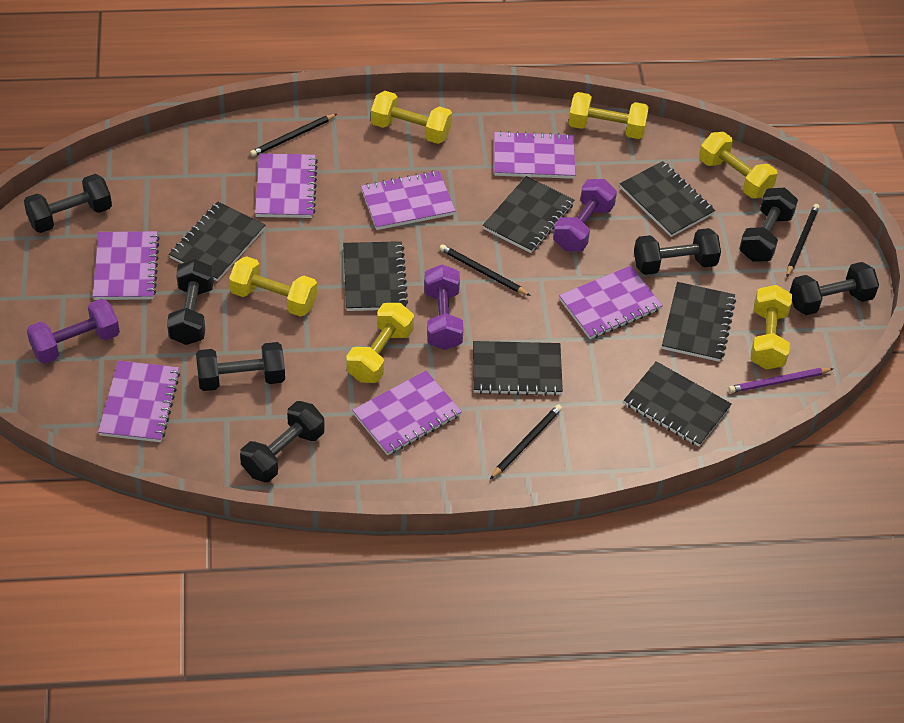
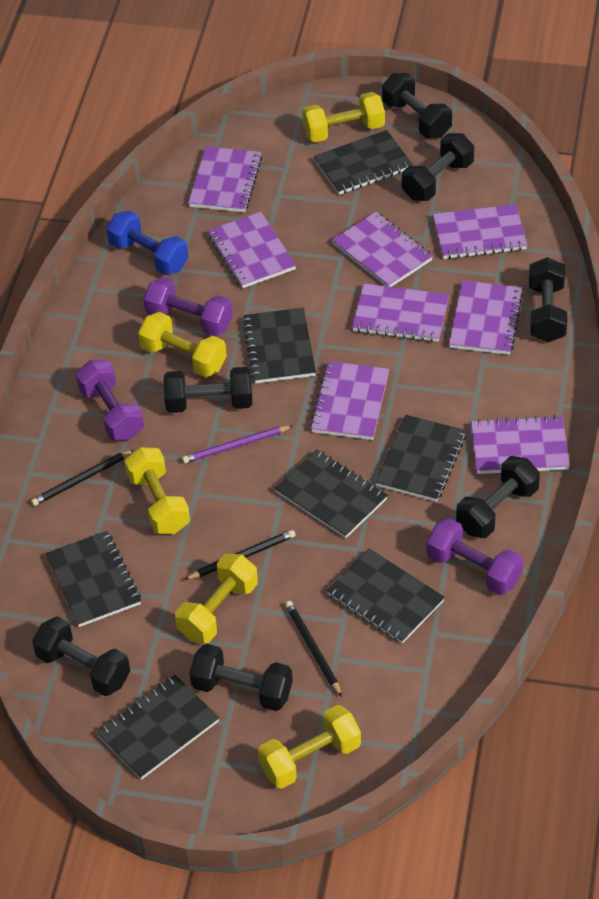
black pencil: [250,114,337,157] [439,244,531,296] [490,404,562,479] [786,204,820,277] = 4 -> [31,450,134,506] [184,530,296,580] [285,601,342,697] = 3
blue dumbbell: none = 0 -> [106,210,188,275] = 1
purple notebook: [92,231,160,300] [98,361,180,442] [255,153,318,218] [352,371,462,455] [361,170,456,230] [494,131,575,179] [559,266,663,339] = 7 -> [188,146,262,212] [208,212,296,288] [310,361,389,440] [332,212,433,287] [352,283,449,342] [433,204,527,259] [449,280,524,355] [471,415,570,474] = 8
yellow dumbbell: [229,256,317,317] [346,303,414,383] [371,91,452,144] [568,92,649,139] [699,132,778,199] [750,285,792,370] = 6 -> [124,447,190,534] [138,312,227,377] [175,553,258,643] [258,705,361,789] [302,92,385,142] = 5

